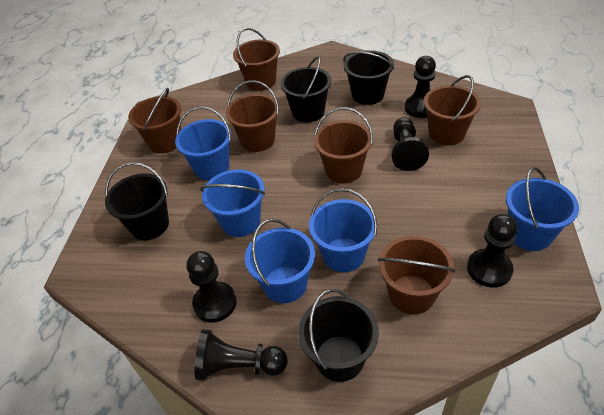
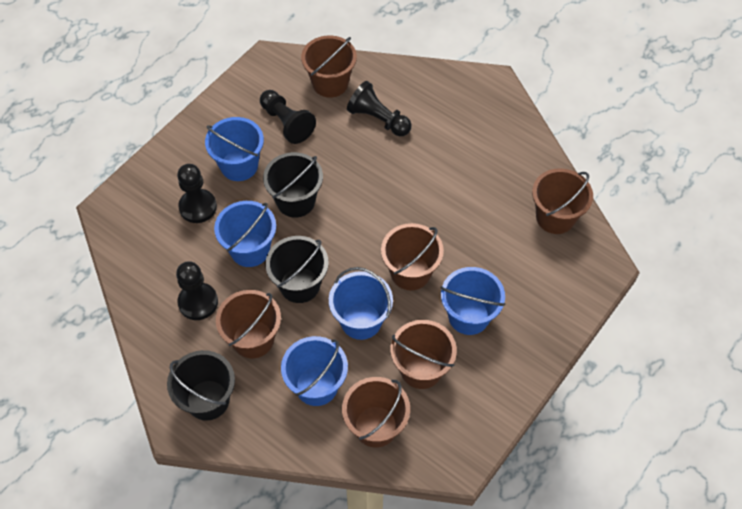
black bucket: [105,162,169,240] [280,56,331,122] [298,289,379,382] [343,50,394,105] = 4 -> [167,350,235,421] [263,152,323,218] [265,236,329,303] = 3
black pawn: [186,251,237,323] [195,329,288,381] [391,117,429,171] [405,56,436,118] [467,214,518,288] = 5 -> [176,261,218,320] [177,164,217,223] [260,90,316,144] [347,81,412,136] = 4

